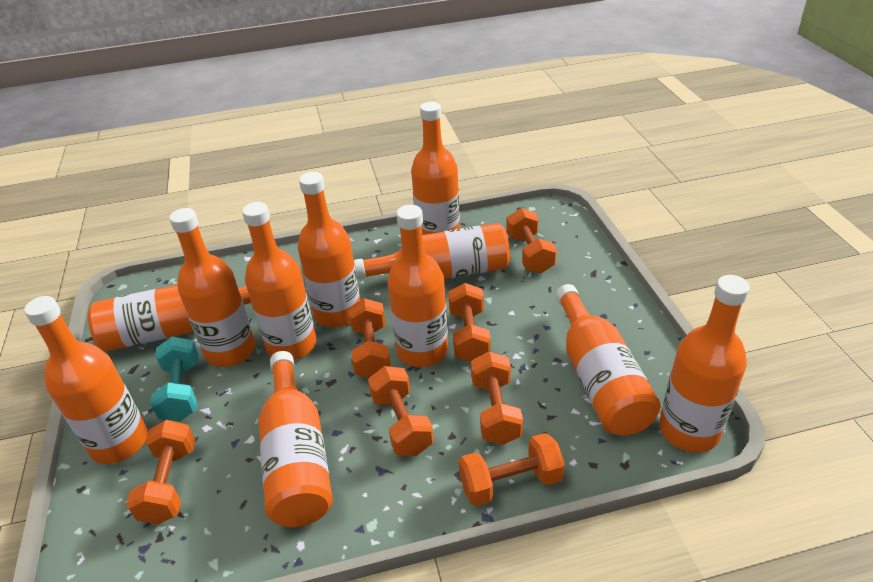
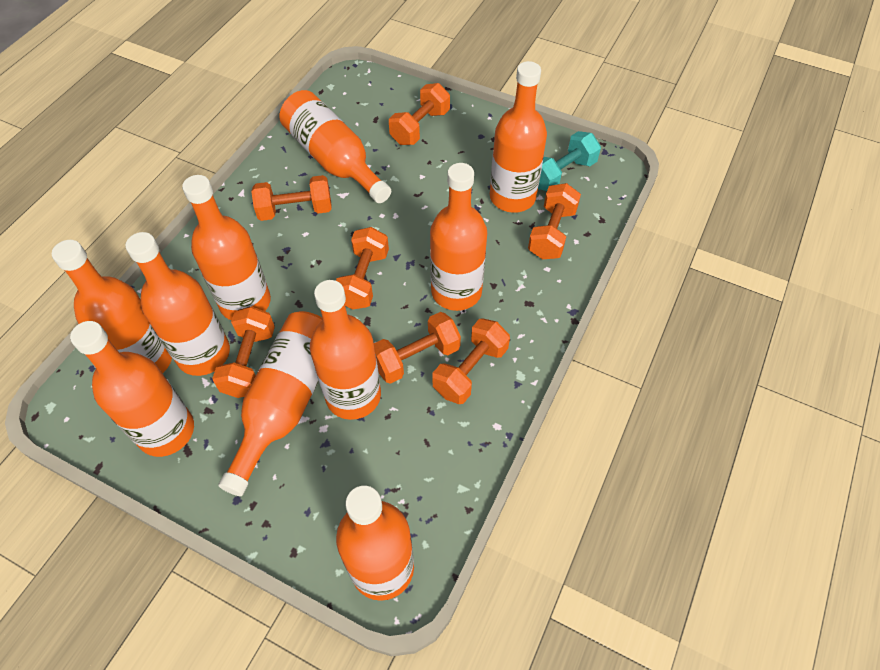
orange bottle: [24,296,148,464] [88,285,251,352] [169,208,255,367] [242,202,317,360] [259,351,333,527] [298,172,360,328] [354,223,510,280] [387,205,448,367] [411,102,460,235] [556,284,661,436] [659,275,750,453] = 11 -> [52,240,172,374] [70,321,194,457] [126,232,230,376] [182,175,271,321] [218,311,323,496] [280,90,391,203] [310,280,381,420] [336,486,414,601] [430,163,487,311] [490,61,547,213] = 10

